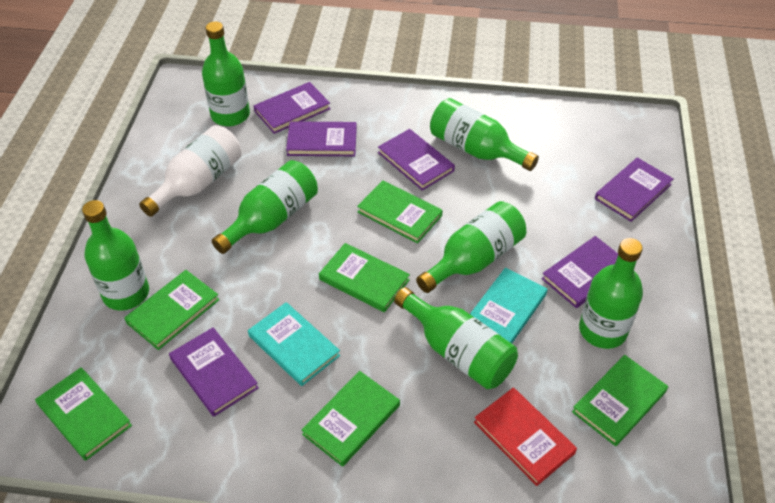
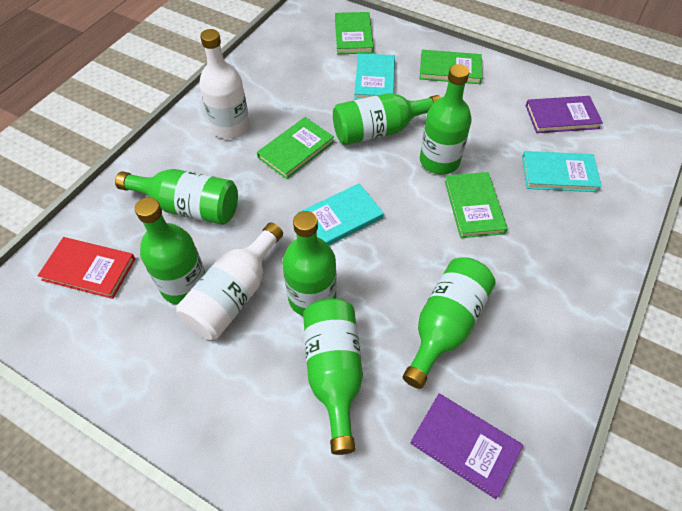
green book: [35,367,132,461] [124,270,219,350] [301,371,400,467] [319,243,410,313] [357,180,443,244] [572,355,668,446] = 6 -> [257,117,334,179] [335,12,374,54] [420,50,482,84] [445,172,507,238] = 4
purple book: [169,327,259,417] [254,82,331,134] [286,121,357,156] [378,129,455,191] [541,236,618,308] [595,157,673,222] = 6 -> [410,394,523,499] [526,96,603,133] = 2
turquoise book: [248,302,340,386] [470,268,548,343] = 2 -> [297,183,384,245] [354,53,395,100] [522,151,602,192] = 3
white bottle: [139,125,241,217] = 1 -> [176,222,283,340] [199,29,250,139] = 2

